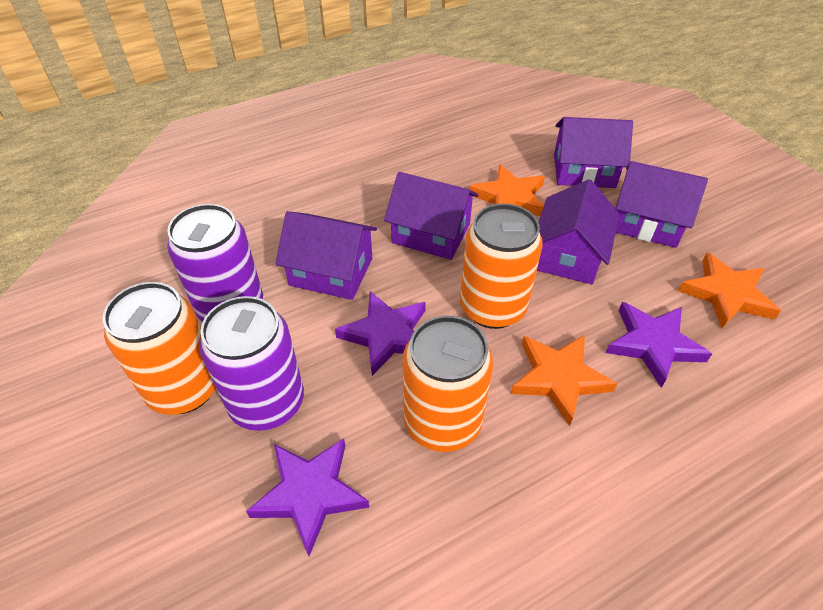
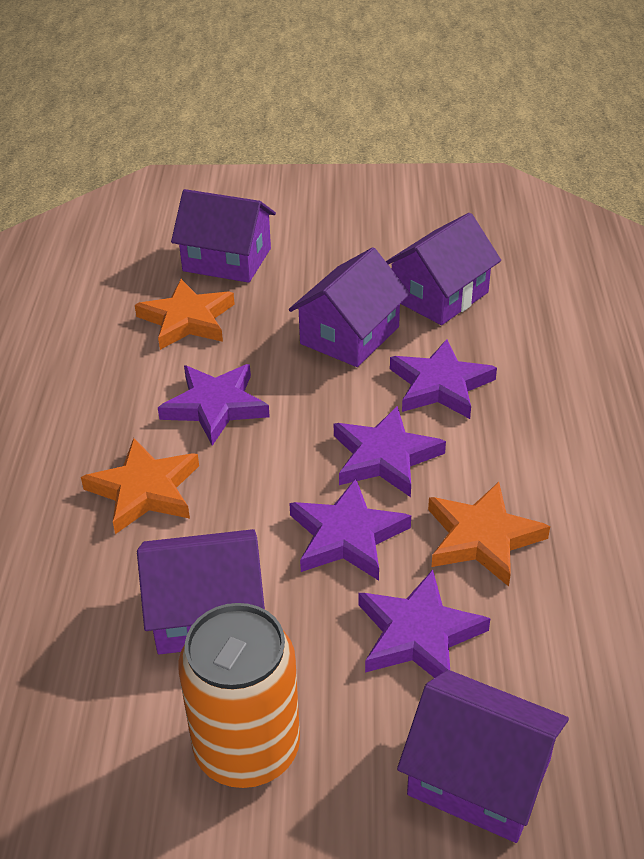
orange can: [103,282,216,415] [402,316,493,452] [460,203,543,329] = 3 -> [178,603,300,788] = 1
purple can: [167,204,263,322] [199,296,304,431] = 2 -> none = 0
purple star: [246,438,369,556] [335,291,426,376] [606,302,712,388] = 3 -> [158,364,270,446] [289,478,411,581] [334,406,446,497] [358,569,490,678] [390,339,497,419] = 5

